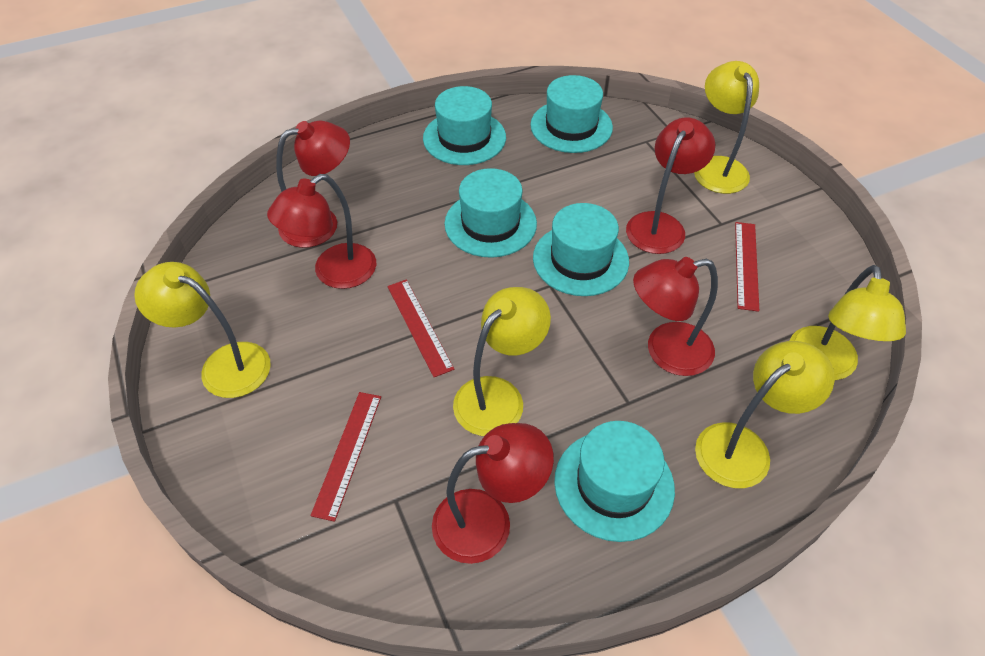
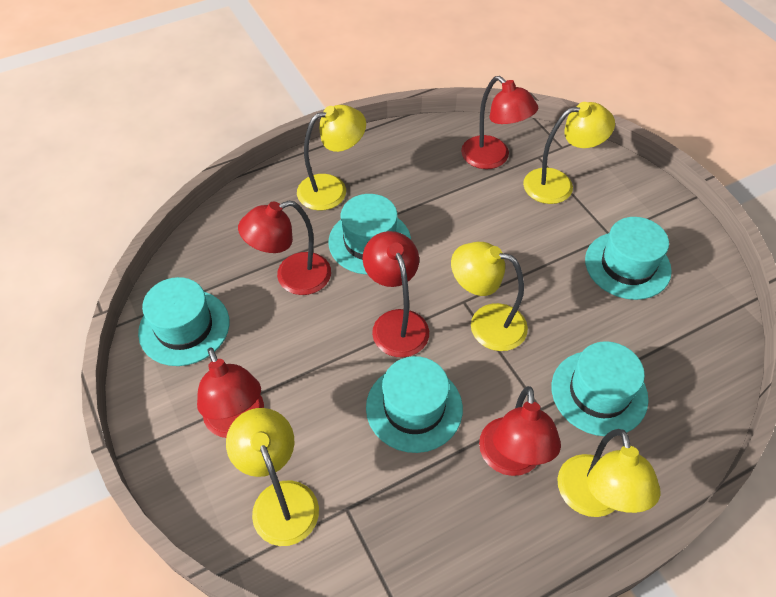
red ruler: [311,392,381,522] [387,279,454,377] [735,222,759,312] = 3 -> none = 0

